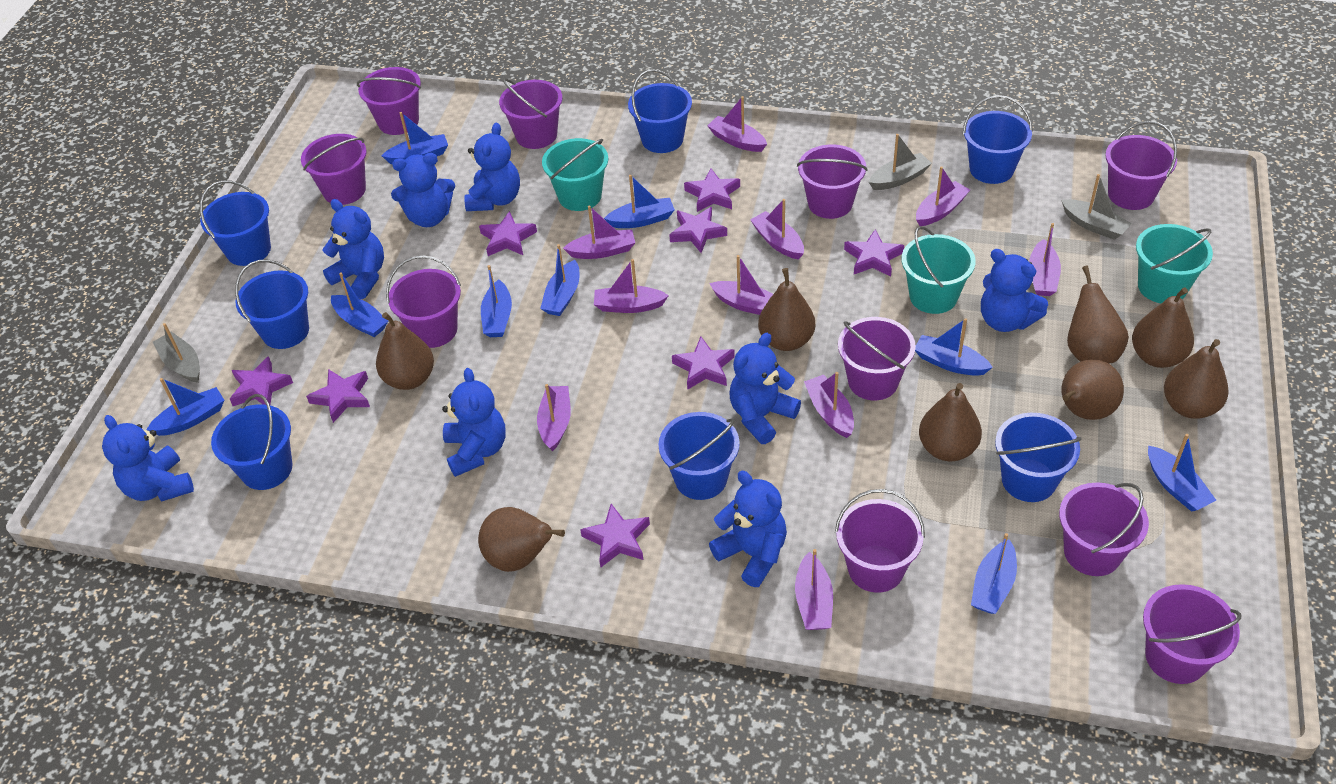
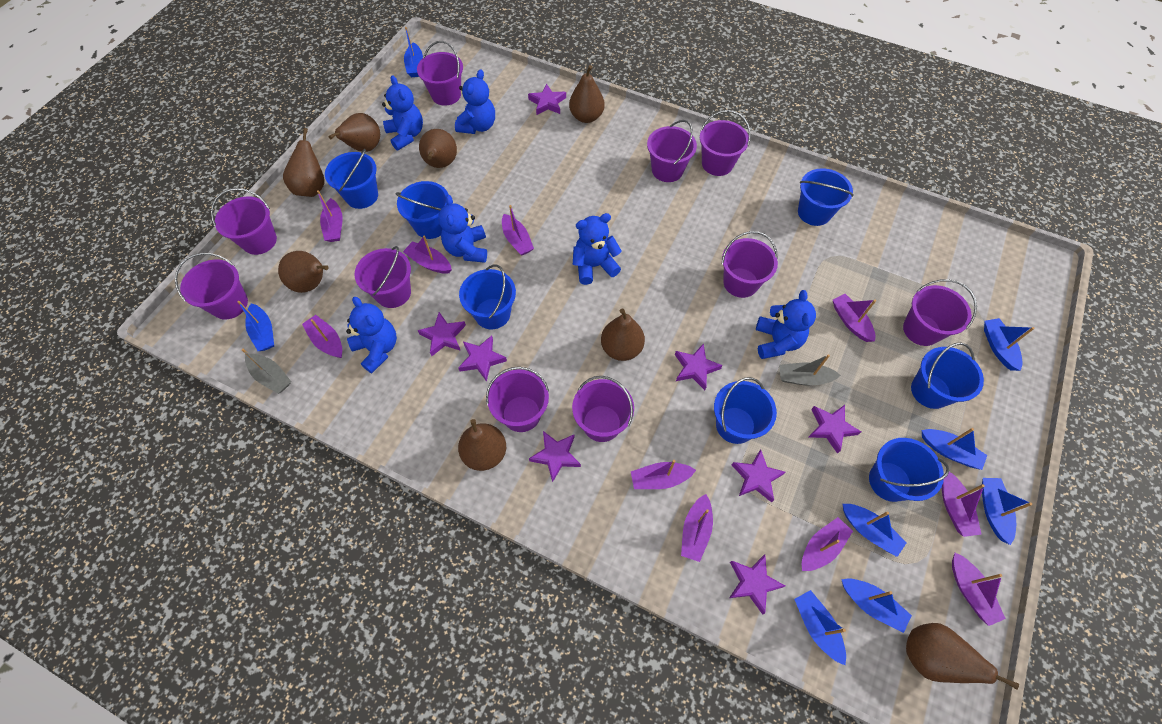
blue boat: [146,378,224,436] [331,272,388,337] [382,112,448,164] [481,265,512,337] [540,244,579,316] [604,175,675,228] [915,318,993,376] [971,533,1017,614] [1148,434,1216,512] = 9 -> [237,301,274,351] [404,27,423,77] [794,590,846,665] [841,578,912,633] [843,504,907,557] [922,428,987,470] [981,478,1032,545] [984,318,1035,371] = 8
blue teddy bear: [102,415,194,502] [322,199,384,299] [391,153,455,227] [442,368,506,477] [464,123,520,211] [709,471,787,587] [730,333,801,444] [981,249,1048,332] = 8 -> [346,297,397,373] [382,75,423,150] [438,195,487,263] [455,69,495,134] [573,213,622,285] [756,290,816,359] = 6
grey boat: [153,323,200,383] [869,134,932,190] [1061,174,1132,240] = 3 -> [242,349,291,394] [779,354,841,386] = 2
turquoise bucket: [542,138,608,211] [902,226,976,314] [1136,224,1213,304] = 3 -> none = 0

